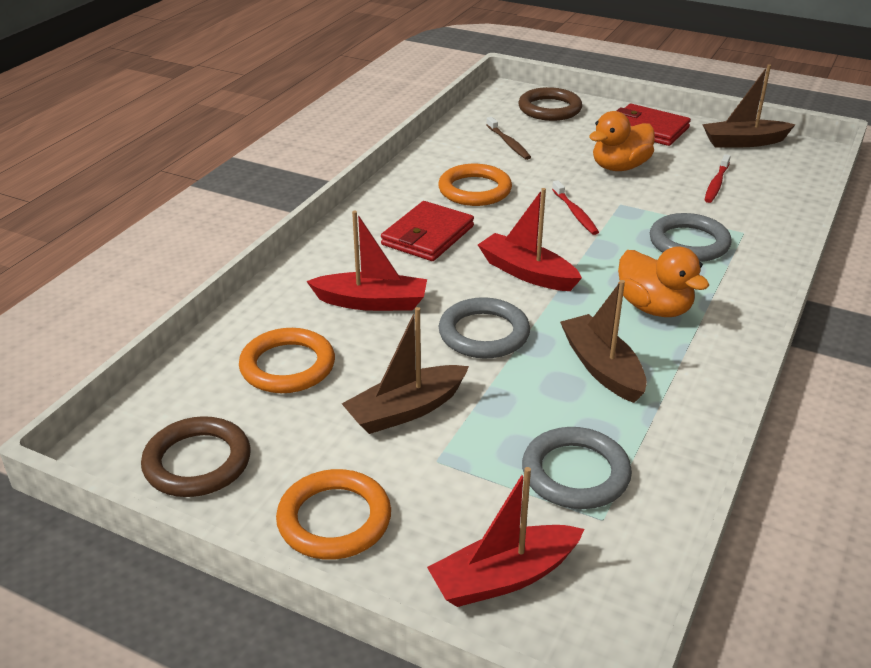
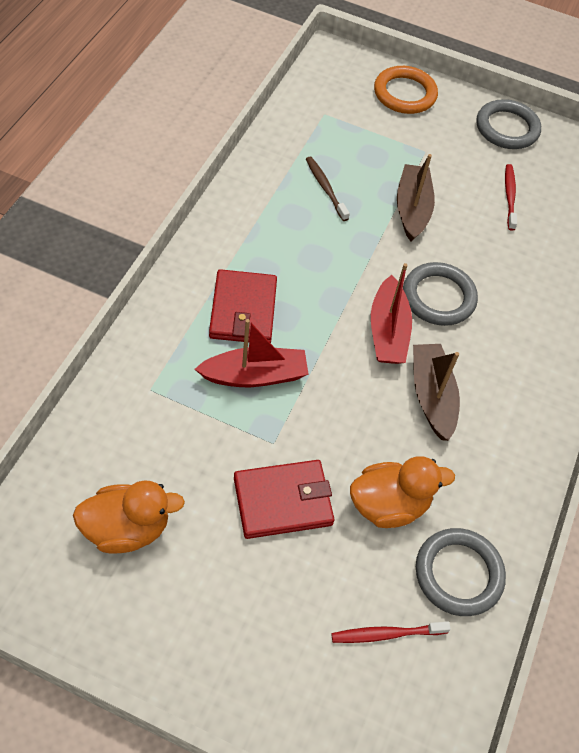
brown boat: [342,307,469,434] [560,280,647,403] [702,64,795,147] = 3 -> [397,154,435,242] [413,344,460,441] = 2
brown ring: [141,416,251,497] [519,87,582,121] = 2 -> none = 0
orange ring: [239,328,335,393] [276,469,391,560] [438,164,512,206] = 3 -> [374,66,438,114] = 1
red boat: [306,211,427,311] [427,467,584,607] [478,188,582,291] = 3 -> [195,319,309,387] [371,263,412,364] = 2

